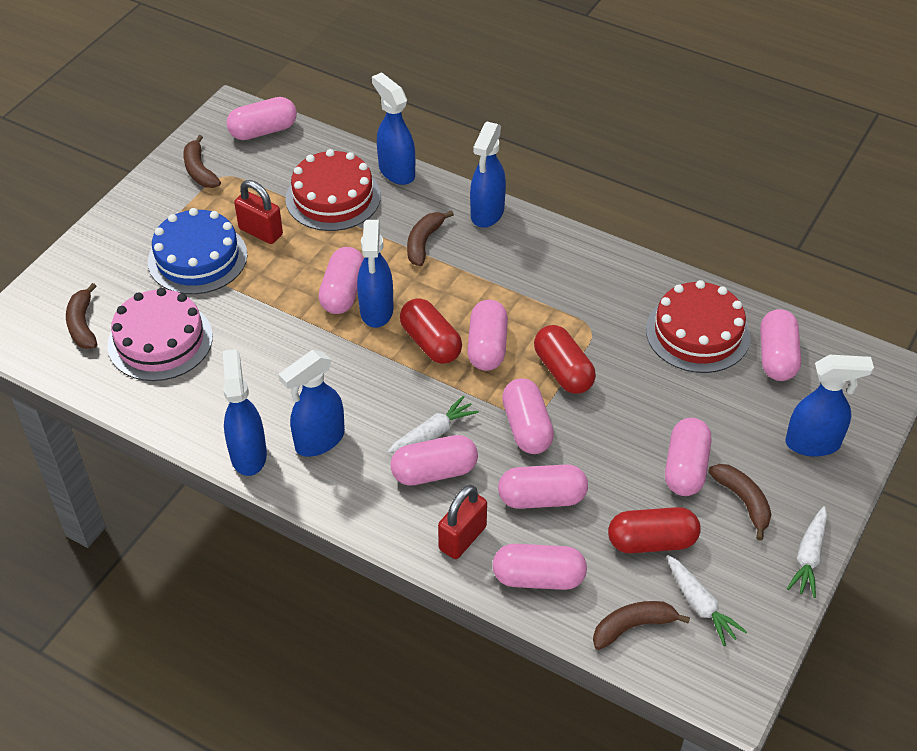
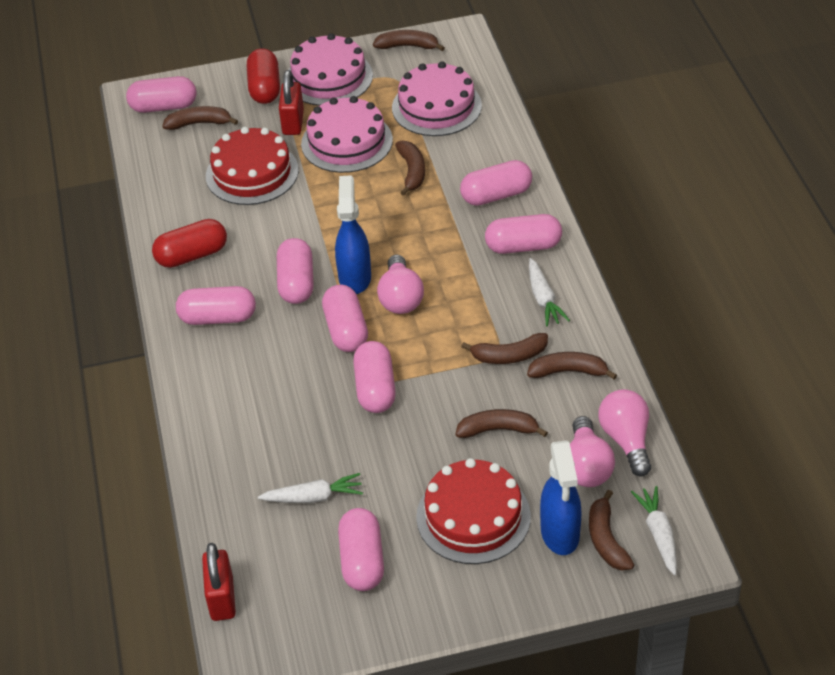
blue cake: [148,208,247,294] = 1 -> none = 0
blue spray bottle: [223,349,267,476] [278,350,345,457] [357,220,394,328] [372,73,415,185] [470,122,506,228] [786,355,874,457] = 6 -> [335,175,371,294] [540,440,582,555] = 2
brown banana: [66,283,97,349] [183,135,221,188] [407,210,454,266] [593,601,690,650] [708,464,771,541] = 5 -> [162,106,238,130] [373,30,445,51] [395,140,425,196] [456,409,548,438] [461,333,548,364] [527,352,617,379] [589,490,634,571] = 7
pink cake: [107,288,213,381] = 1 -> [289,33,373,106] [301,96,393,173] [392,61,482,136] = 3
pink capsule: [226,97,297,140] [318,247,364,314] [390,435,478,486] [467,300,508,371] [492,544,587,590] [498,464,588,509] [502,378,554,454] [665,418,711,496] [760,309,801,381] = 9 -> [126,76,196,113] [176,286,256,325] [277,238,314,304] [322,285,368,352] [338,508,384,591] [353,341,396,413] [460,160,532,206] [485,214,562,254] = 8
pink light bulb: none = 0 -> [377,255,424,314] [570,416,615,487] [598,389,651,477] = 3
red capsule: [400,298,462,364] [534,325,596,394] [608,507,701,553] = 3 -> [152,219,227,268] [247,48,280,104] = 2

